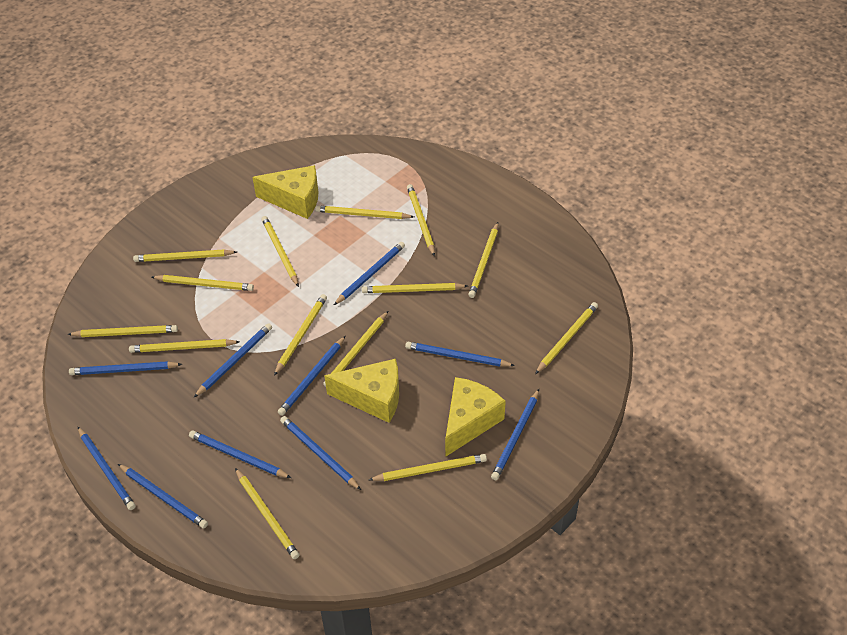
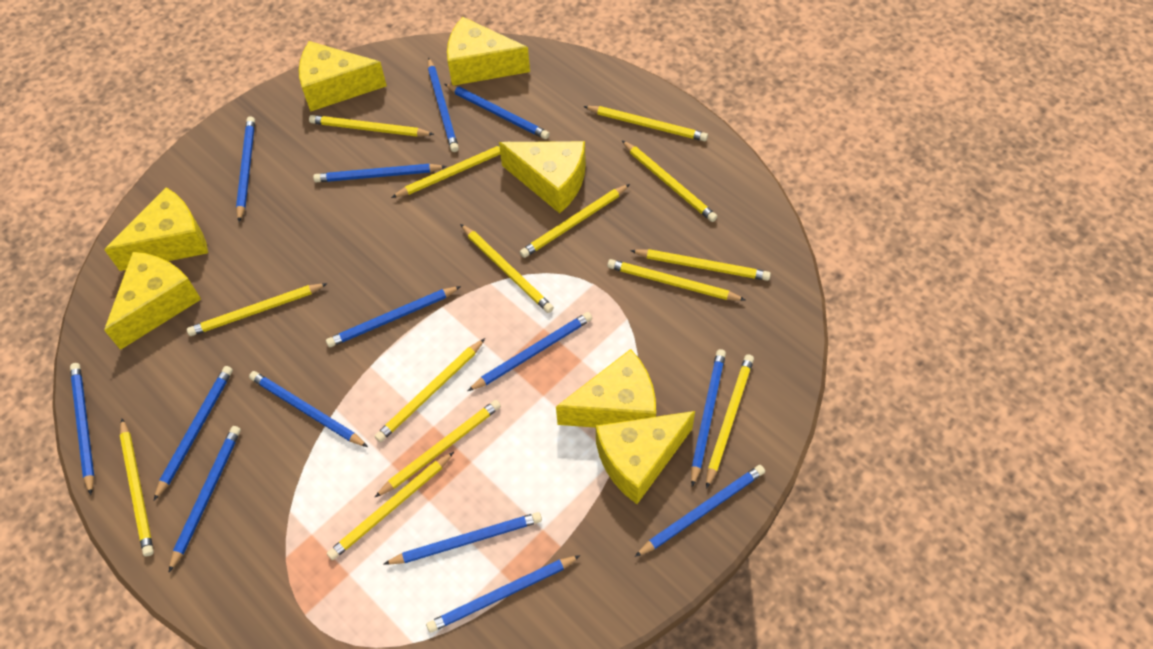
blue pencil: [69,361,182,375] [78,427,136,510] [118,464,208,529] [189,430,291,478] [194,323,272,397] [278,336,345,416] [280,416,361,490] [334,242,405,305] [405,342,515,367] [491,389,539,480] = 10 -> [70,363,94,495] [154,366,233,501] [169,426,241,572] [236,116,255,222] [249,371,368,447] [313,164,447,182] [326,286,461,347] [384,512,542,565] [426,555,581,633] [428,57,459,152] [445,84,550,139] [468,312,592,391] [635,465,765,557] [691,349,726,487] = 14
yellow cheese: [253,165,318,219] [324,359,399,423] [445,377,506,457] = 3 -> [104,187,208,271] [104,252,201,350] [299,41,387,112] [447,17,530,85] [499,141,586,213] [556,349,656,428] [596,411,695,504] = 7

